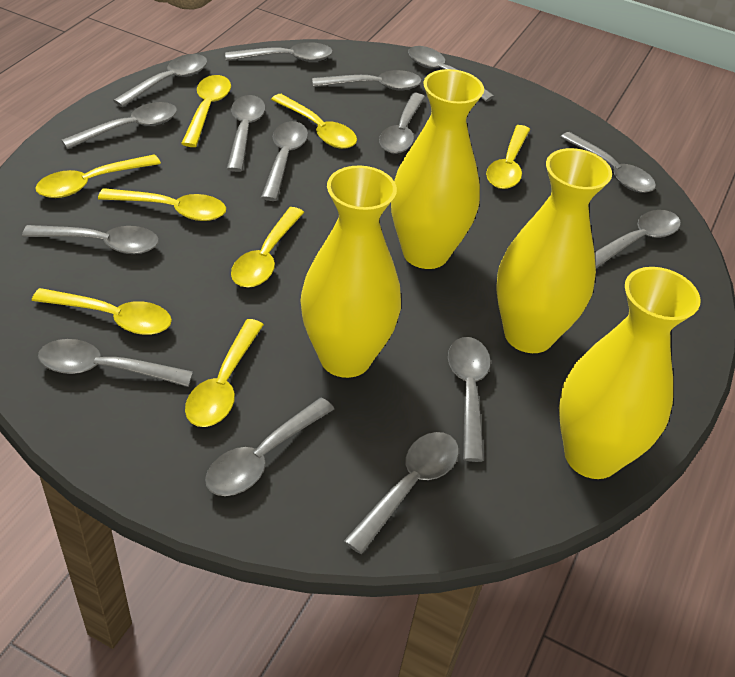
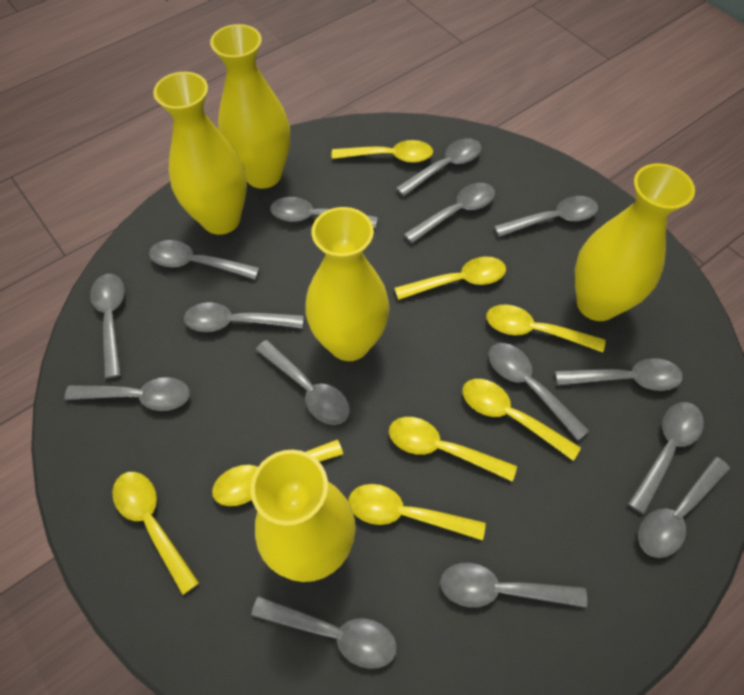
yellow vase: [301,165,401,378] [391,69,484,269] [497,148,612,353] [559,267,701,479] = 4 -> [153,72,247,235] [210,24,290,189] [251,450,356,582] [305,207,389,361] [575,163,695,321] = 5

